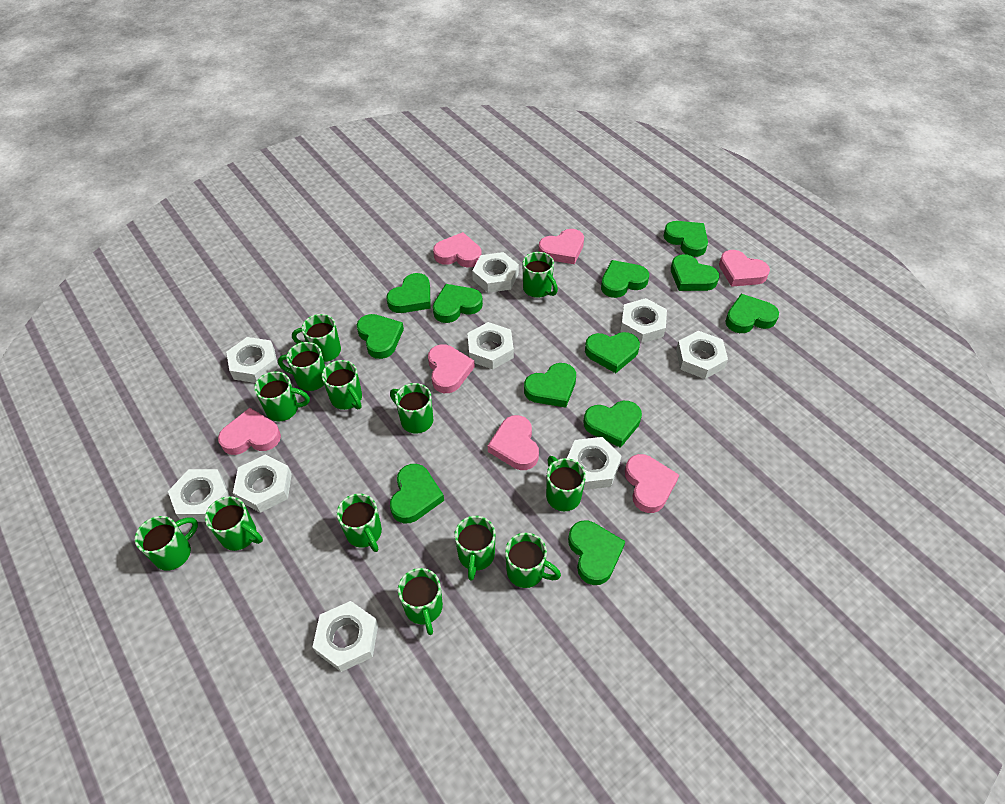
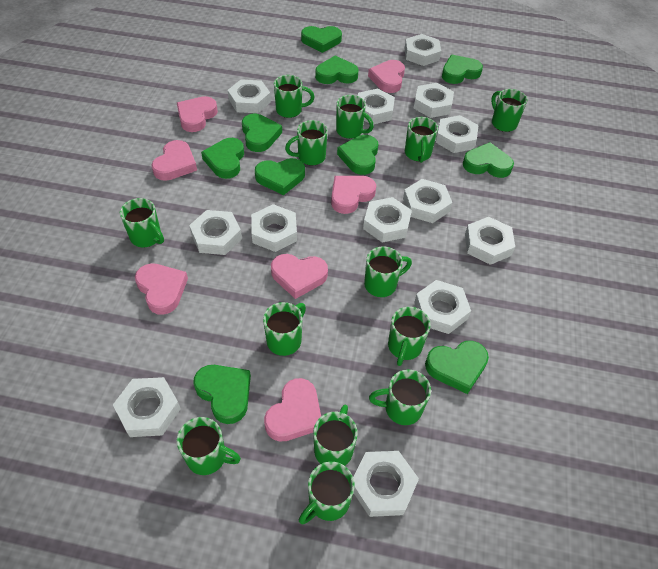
green heart: [357,314,404,359] [386,273,431,313] [390,464,444,523] [433,284,483,323] [524,363,576,408] [568,520,625,585] [584,401,642,448] [585,332,640,373] [601,260,649,298] [664,221,708,257] [671,254,719,291] [725,294,779,333] = 12 -> [193,365,251,424] [201,138,244,179] [242,114,282,152] [255,158,305,195] [301,26,342,53] [315,56,359,84] [337,135,378,175] [425,341,489,394] [442,55,483,84] [463,142,514,178] = 10
white nut: [168,469,230,522] [226,337,278,383] [233,455,292,513] [313,601,378,672] [467,322,514,370] [472,252,519,293] [567,437,621,490] [620,298,667,344] [676,331,728,379] = 9 -> [113,377,181,437] [189,210,242,255] [228,79,271,113] [251,204,297,252] [353,451,419,517] [358,88,395,124] [363,197,412,243] [403,179,452,223] [404,34,441,66] [413,83,454,118] [414,280,471,334] [436,115,479,153] [465,217,515,265] = 13

